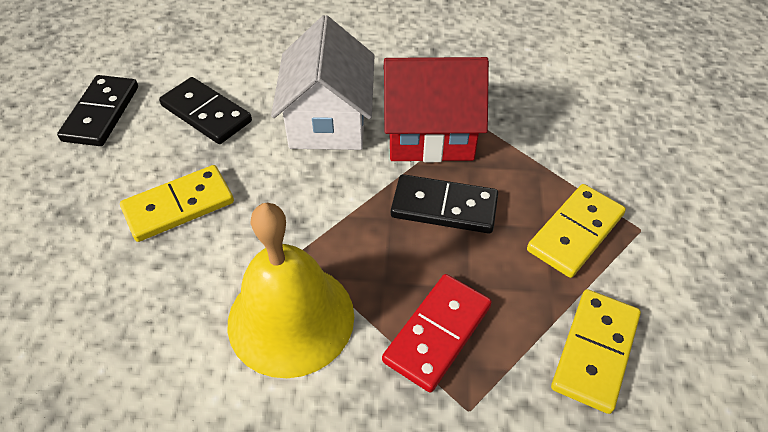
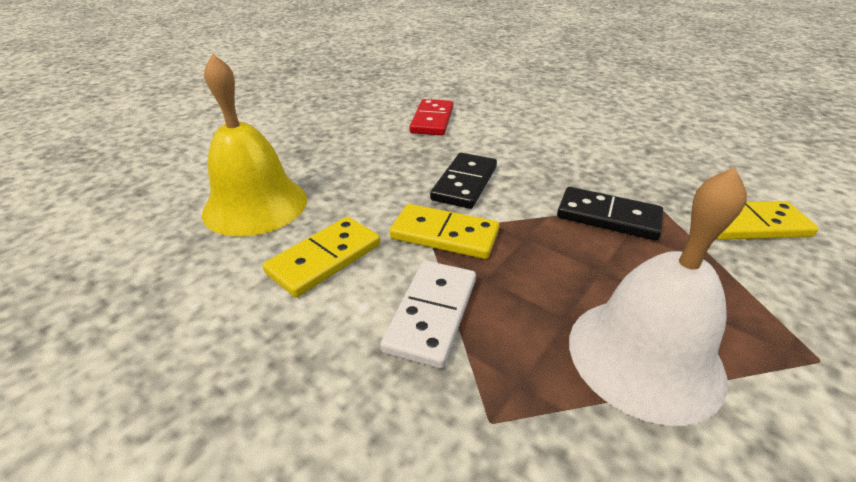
black domino: [57,75,138,146] [159,77,252,144] [391,174,498,234] = 3 -> [430,153,497,209] [557,187,663,240] = 2
red house: [383,57,489,162] = 1 -> none = 0
white bell: none = 0 -> [569,167,747,426] = 1
white domino: none = 0 -> [380,261,476,369] = 1
white house: [271,15,374,150] = 1 -> none = 0

